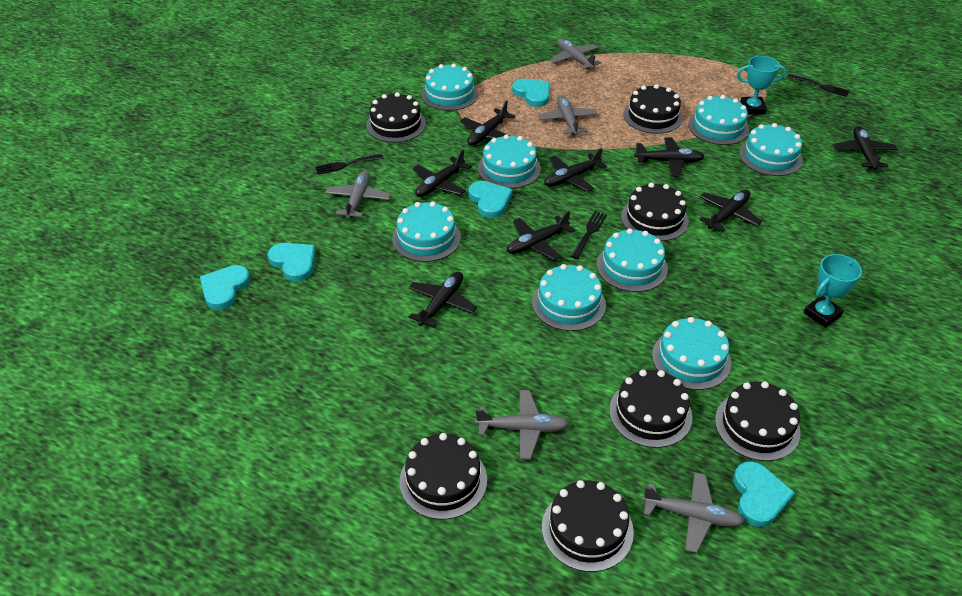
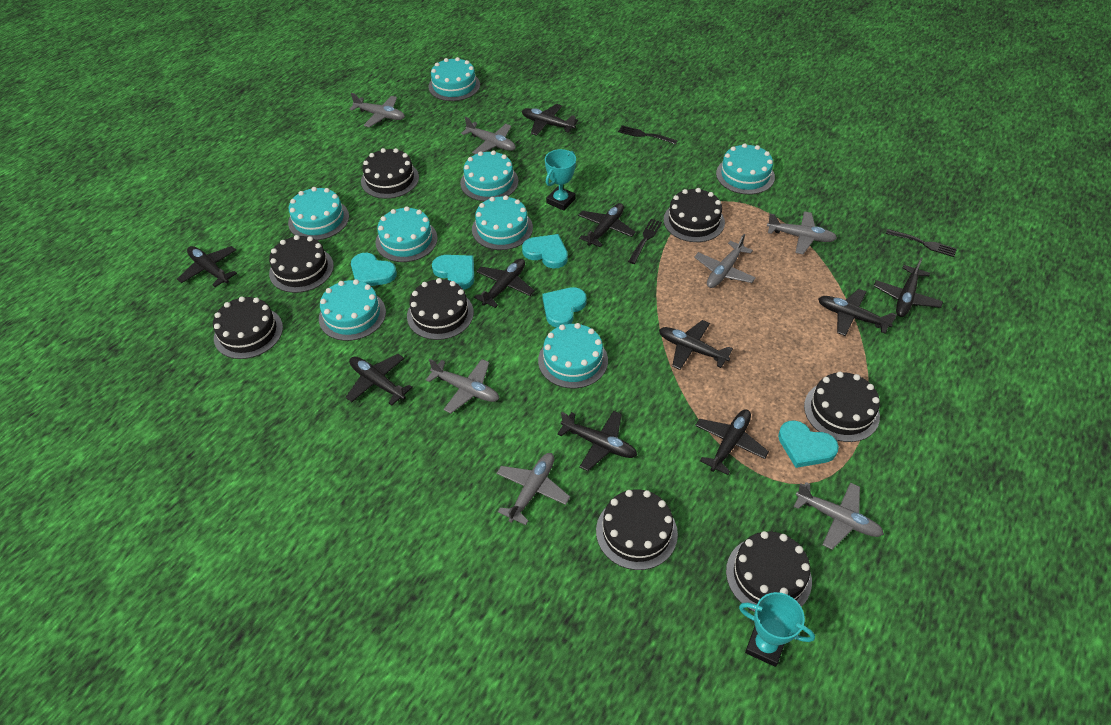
black cake: [366,92,426,142] [399,433,487,520] [542,480,634,572] [609,370,693,448] [621,183,689,241] [624,84,683,134] [715,381,801,461] = 7 -> [213,296,283,359] [269,235,334,293] [361,148,419,199] [407,278,474,340] [596,489,678,570] [663,188,725,242] [726,531,812,612] [804,372,880,442] = 8
black plane: [408,272,477,328] [413,149,472,197] [460,100,515,146] [507,211,575,260] [544,148,607,192] [635,137,705,176] [699,190,762,232] [833,126,898,170] = 8 -> [177,246,237,287] [346,354,413,406] [474,259,535,308] [522,104,578,136] [557,411,637,471] [578,203,636,247] [659,320,733,370] [695,410,769,475] [818,289,897,336] [874,257,943,317] = 10
grey plane: [325,171,391,219] [476,390,569,459] [538,95,597,135] [550,38,601,70] [642,472,745,553] = 5 -> [349,93,405,127] [426,359,499,413] [461,117,516,154] [496,453,570,525] [694,234,756,288] [767,211,837,254] [794,482,884,550] = 7

